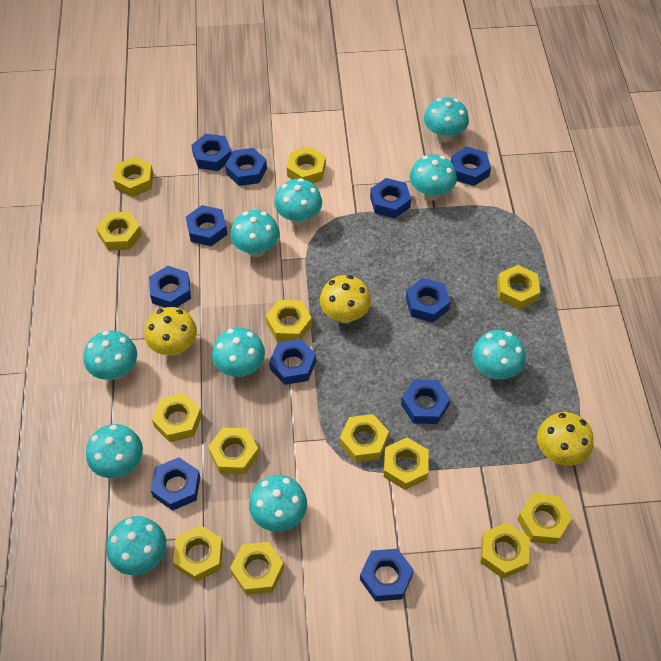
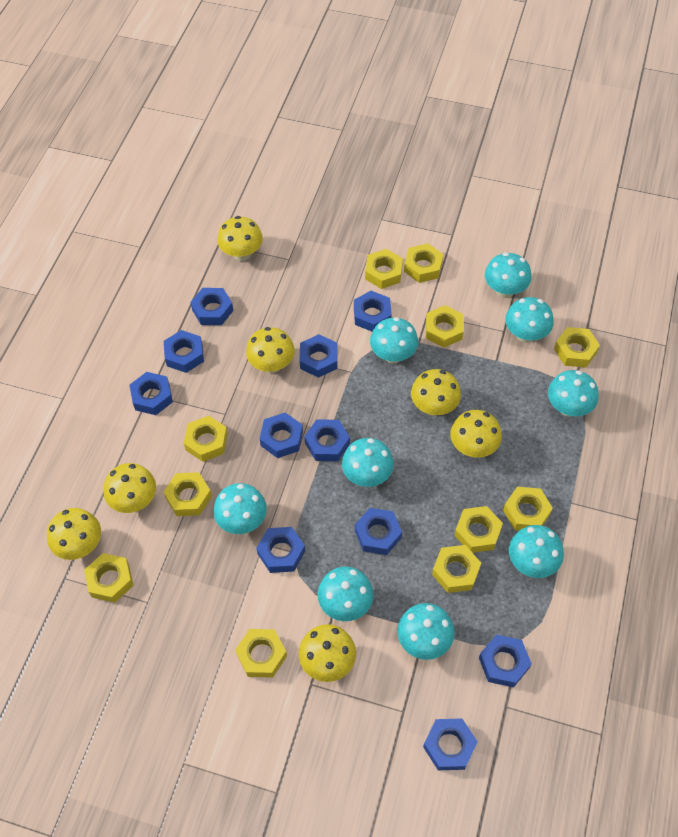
turquoise mushroom: [84,331,137,380] [86,424,143,478] [107,516,167,575] [212,328,265,377] [230,210,279,257] [249,475,307,532] [274,178,322,226] [410,154,457,201] [424,97,469,143] [472,330,526,379] = 10 -> [213,483,267,534] [318,566,373,621] [342,438,394,487] [370,317,418,363] [397,603,455,660] [485,252,532,298] [505,297,554,343] [509,525,564,578] [548,370,599,417] = 9
yellow mushroom: [144,307,197,356] [320,275,371,324] [537,412,594,465] = 3 -> [47,508,101,560] [103,463,156,513] [217,216,263,261] [246,327,295,373] [299,624,356,682] [411,369,461,416] [450,410,502,458] = 7
yellow nut: [96,212,142,251] [113,157,154,197] [152,393,202,442] [173,525,223,582] [208,428,259,474] [230,542,284,595] [266,300,312,341] [287,147,326,183] [340,414,389,462] [384,437,429,490] [480,522,530,578] [497,265,540,310] [517,493,572,544] = 13 -> [84,553,134,603] [164,472,212,516] [184,416,228,462] [235,629,287,678] [365,249,403,289] [404,244,444,283] [426,305,464,348] [432,545,481,593] [454,506,503,553] [503,487,553,530] [554,327,600,368] = 11

